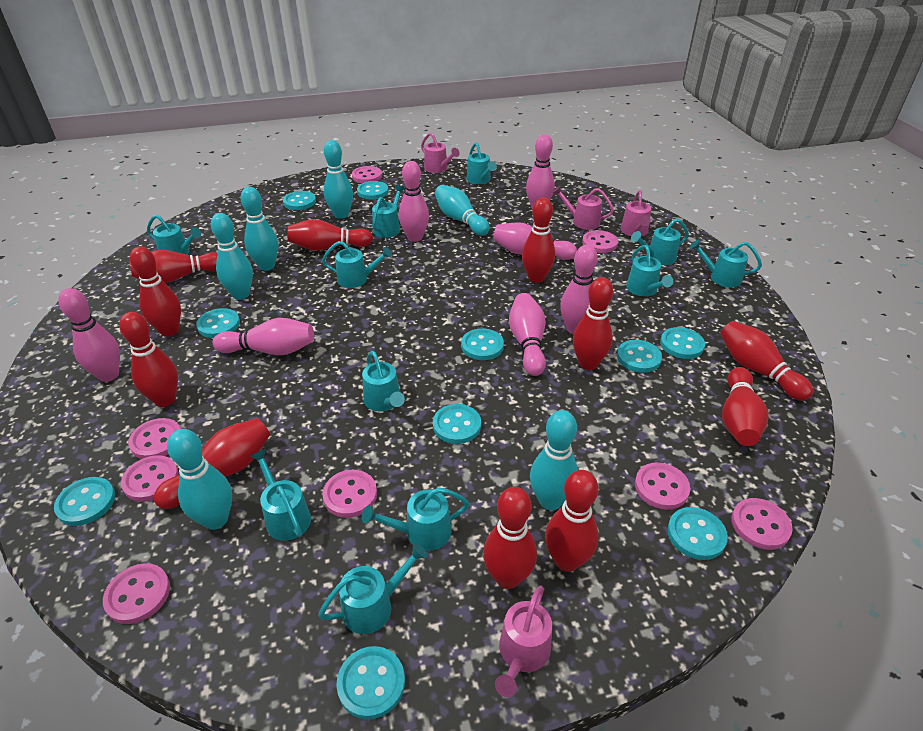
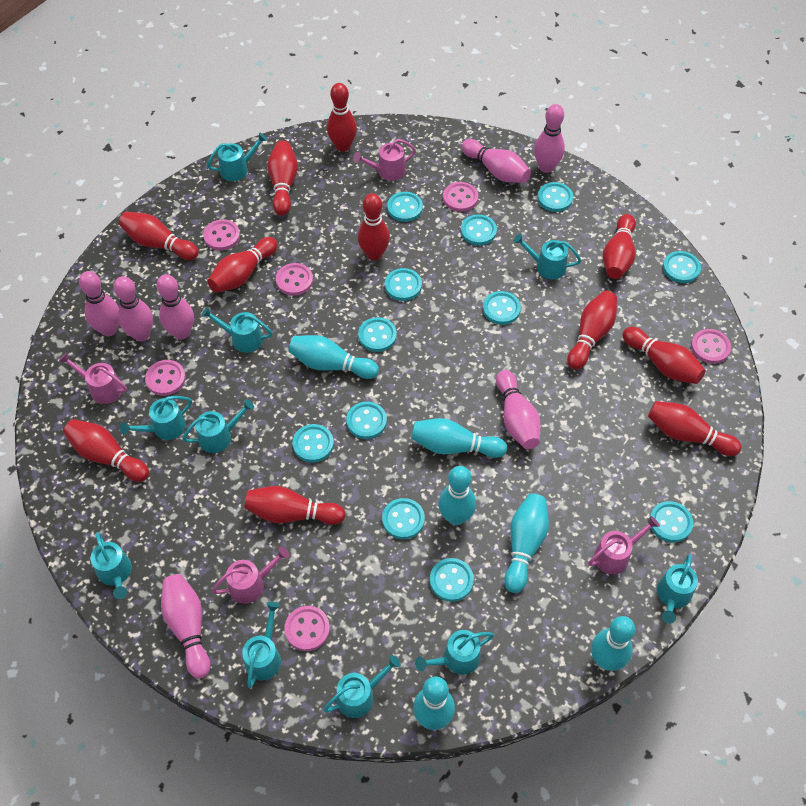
pink button: [103,563,170,624] [121,455,179,502] [128,418,181,459] [322,470,377,518] [352,166,382,183] [582,230,618,253] [635,462,690,510] [731,498,793,550] = 8 -> [145,360,186,396] [203,219,240,251] [276,263,313,296] [284,606,330,651] [443,182,478,212] [691,329,731,364] = 6
turquoise button: [54,477,115,526] [196,308,240,338] [283,191,316,210] [336,646,405,720] [357,181,389,199] [433,404,481,444] [461,328,504,360] [617,340,662,373] [660,327,705,359] [668,507,728,560] = 10 -> [293,424,334,462] [346,402,387,439] [358,317,397,352] [382,498,425,539] [385,268,422,301] [387,192,423,222] [430,558,474,602] [461,215,497,246] [483,291,521,325] [537,182,573,212] [649,501,693,542] [663,251,701,283] = 12
turquoise watering can: [147,215,201,255] [251,449,311,541] [318,543,428,634] [322,241,392,288] [362,351,405,412] [362,487,469,551] [372,185,405,238] [467,142,497,184] [626,245,673,296] [631,218,689,265] [690,240,762,288] = 11 -> [91,532,132,599] [120,396,192,440] [182,399,254,453] [201,307,273,353] [207,133,267,181] [242,602,281,688] [323,655,401,718] [415,630,494,675] [513,234,581,280] [657,554,698,624] = 10

